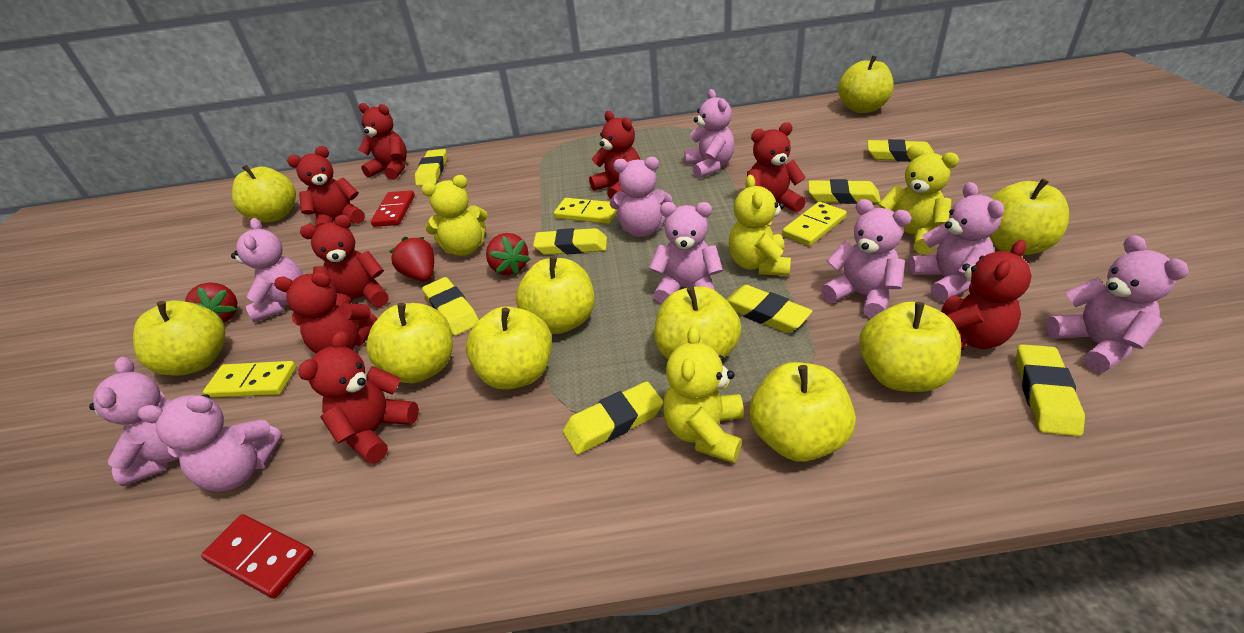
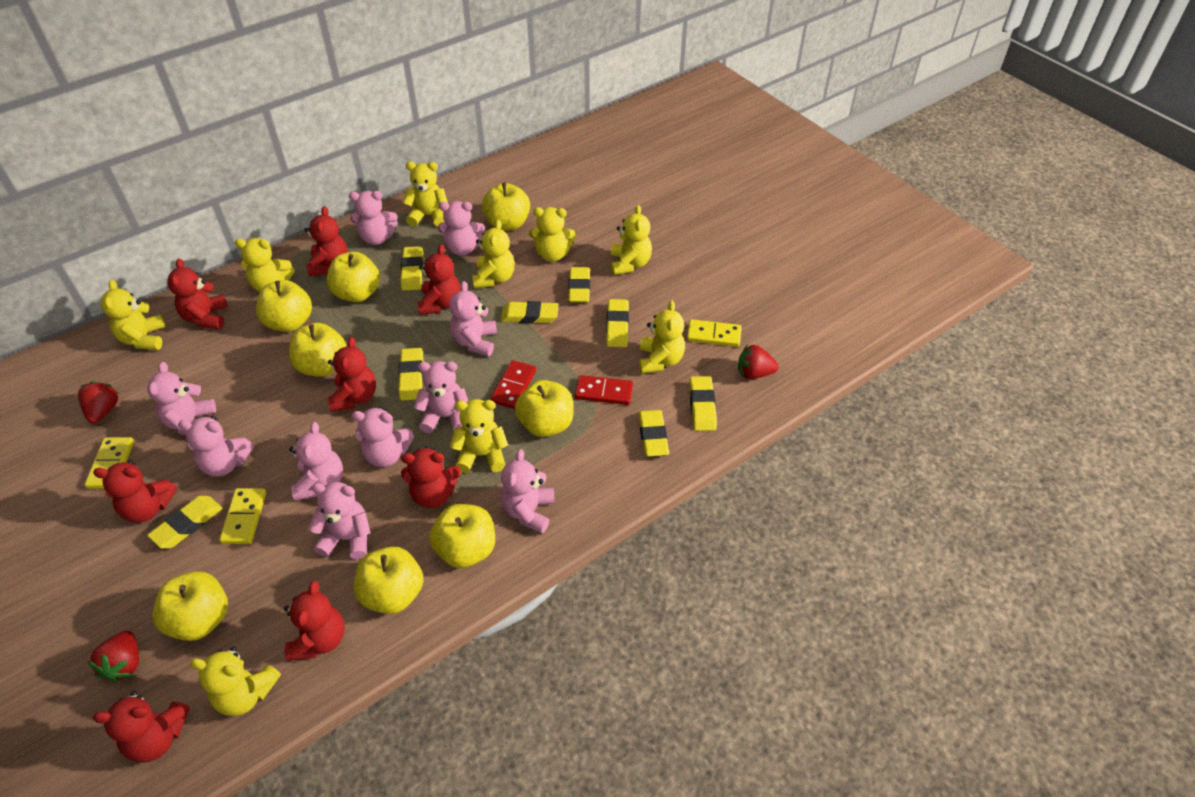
pink teddy bear: [89,357,179,487] [138,394,282,492] [231,218,303,322] [610,157,672,237] [649,202,723,304] [685,89,734,179] [821,199,912,318] [908,182,1004,302] [1045,235,1189,373] = 9 -> [147,362,216,436] [178,416,254,477] [289,422,343,501] [308,482,371,560] [349,191,398,245] [351,407,414,467] [414,361,468,433] [438,201,485,256] [449,281,497,356] [500,449,555,534] = 10
yellow apple: [133,300,225,376] [232,165,296,223] [366,303,453,384] [466,306,552,390] [516,256,595,334] [654,286,741,359] [750,362,856,462] [838,55,894,113] [859,302,961,392] [989,178,1069,255] = 10 -> [153,571,228,641] [256,280,312,332] [289,323,346,377] [327,252,380,302] [354,546,423,614] [429,504,495,568] [482,183,530,231] [515,380,574,437] = 8
yellow teddy bear: [421,175,488,256] [663,326,744,463] [729,175,791,276] [878,145,959,254] = 4 -> [101,280,166,350] [190,646,281,716] [235,238,295,292] [402,161,448,227] [450,399,508,473] [473,220,515,288] [529,207,576,262] [611,205,652,275] [639,301,685,374] = 9

